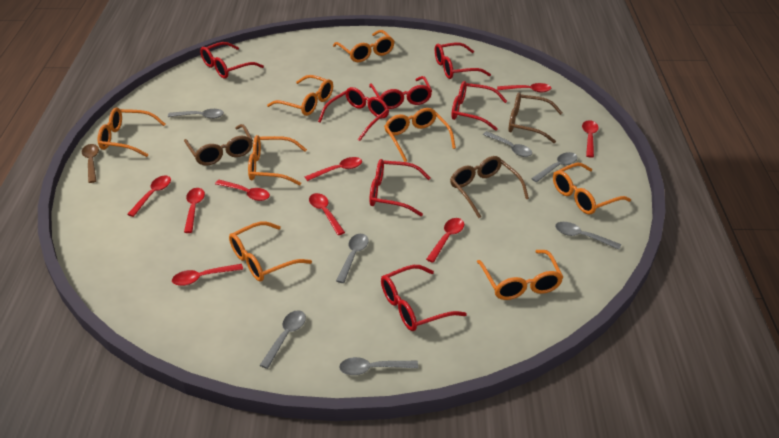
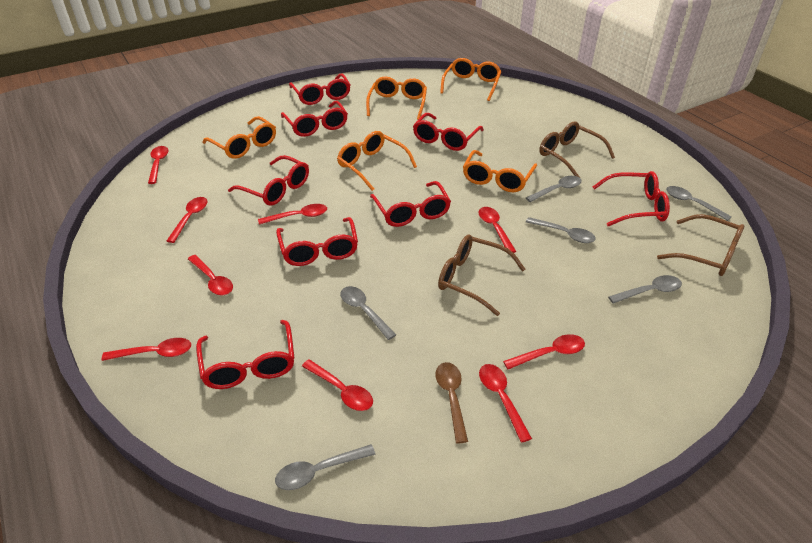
grey spoon: [168,109,224,119] [260,310,306,369] [336,234,369,283] [339,357,418,375] [483,131,532,157] [531,152,577,182] [555,222,621,250] = 7 -> [275,444,376,490] [340,286,396,340] [526,176,582,202] [526,217,596,243] [608,275,682,304] [666,186,732,221] = 6
orange glasses: [98,107,166,157] [229,222,312,281] [248,135,307,186] [267,75,333,116] [333,30,394,62] [384,108,456,162] [477,250,563,300] [553,163,631,215] = 8 -> [202,116,276,159] [337,131,417,191] [366,77,427,120] [440,58,502,101] [463,150,537,192] = 5
red glasses: [200,42,264,79] [318,87,389,141] [369,76,432,109] [370,159,431,216] [381,265,467,331] [435,43,491,79] [452,81,507,131] = 7 -> [196,320,295,389] [228,155,309,206] [276,217,358,266] [281,101,348,137] [289,73,350,105] [370,181,451,227] [413,113,484,151] [593,171,670,227] = 8

